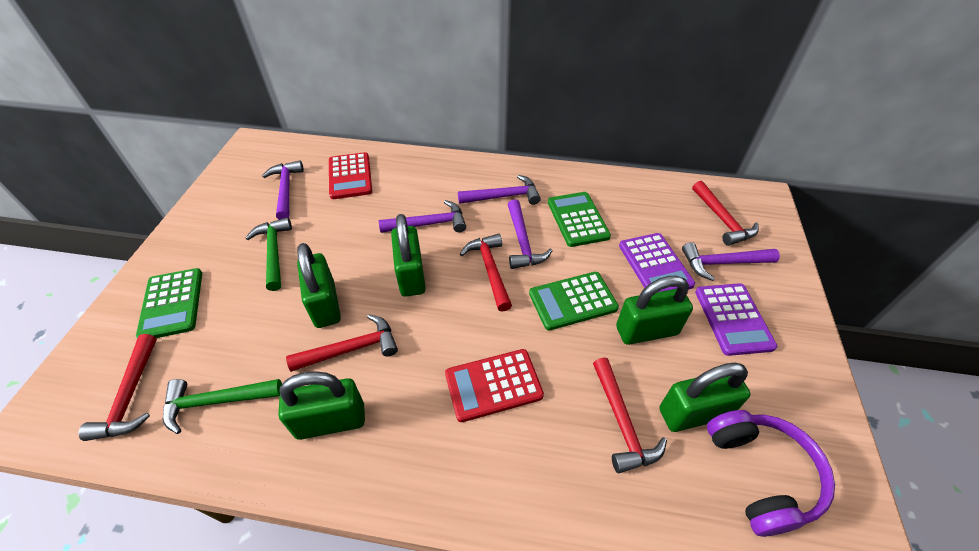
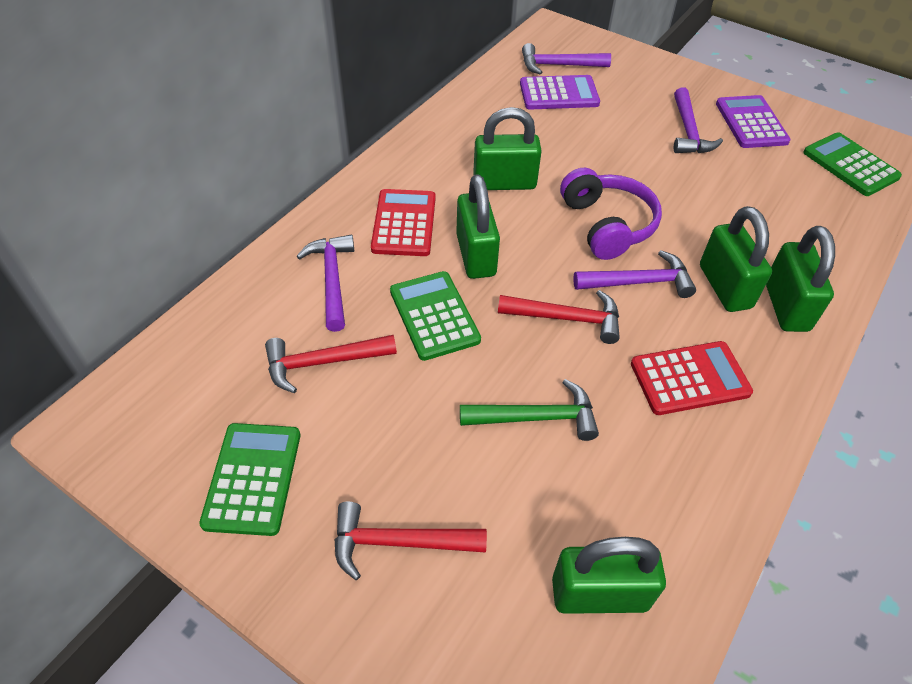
green hammer: [163,379,282,434] [246,217,292,291] = 2 -> [460,379,599,441] = 1
purple hammer: [262,161,304,220] [379,200,466,233] [458,175,541,205] [508,199,552,269] [682,242,780,281] = 5 -> [296,235,354,332] [522,43,611,75] [573,250,696,298] [674,87,723,153] = 4
red hammer: [79,334,157,441] [286,314,398,372] [460,234,512,312] [593,357,667,473] [692,181,759,246] = 5 -> [265,335,397,393] [334,502,487,580] [498,290,620,344] = 3

